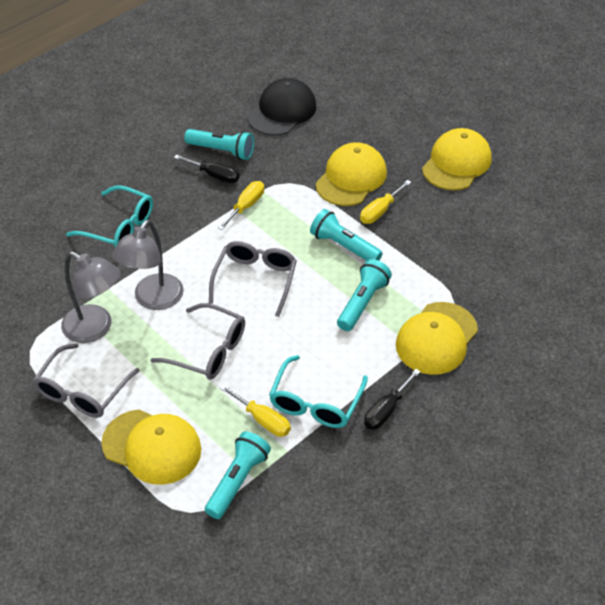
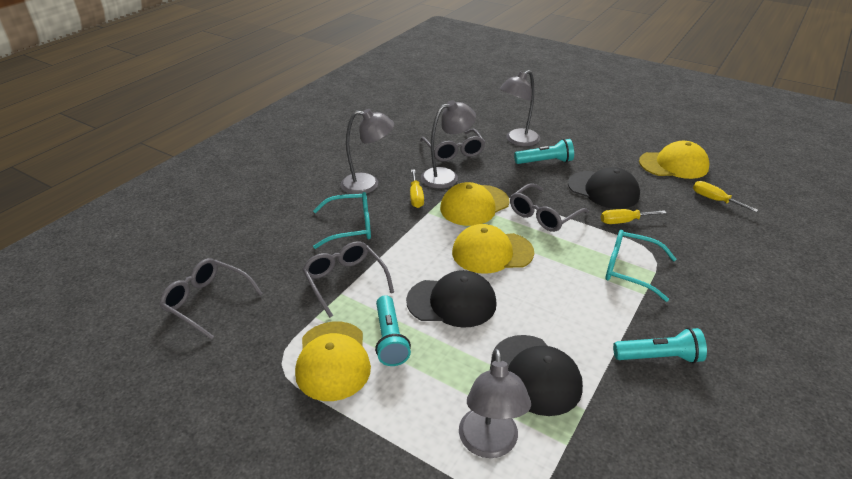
black cap: [248,78,317,136] = 1 -> [406,270,497,328] [492,335,583,416] [568,167,640,209] = 3
black screwdriver: [174,155,240,183] [364,369,420,430] = 2 -> none = 0
grey glasses: [33,343,140,418] [150,303,245,380] [209,241,297,317] = 3 -> [159,258,263,339] [302,241,394,318] [420,129,485,162] [510,183,589,232] = 4
grey lamp: [61,252,120,343] [112,220,184,310] = 2 -> [341,109,394,194] [421,100,476,189] [459,349,531,458] [500,70,540,146] = 4
turquoise flashlight: [184,129,254,160] [205,431,271,519] [310,209,383,261] [337,259,392,331] = 4 -> [375,295,411,366] [514,139,574,164] [613,328,707,364] = 3

